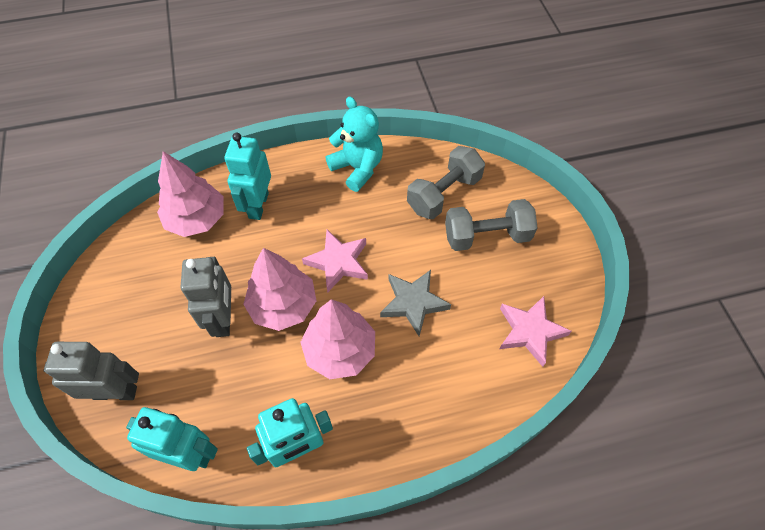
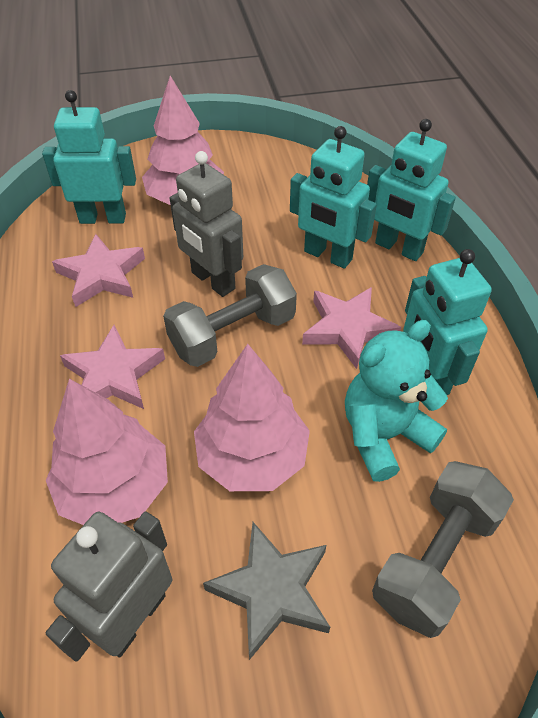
pink star: [302,230,368,292] [500,296,572,367] = 2 -> [52,234,145,307] [60,325,165,409] [302,287,401,369] = 3
turquoise robot: [126,407,218,471] [224,133,271,220] [247,398,333,467] = 3 -> [42,90,136,224] [290,126,377,269] [367,119,456,261] [403,249,492,395] = 4

